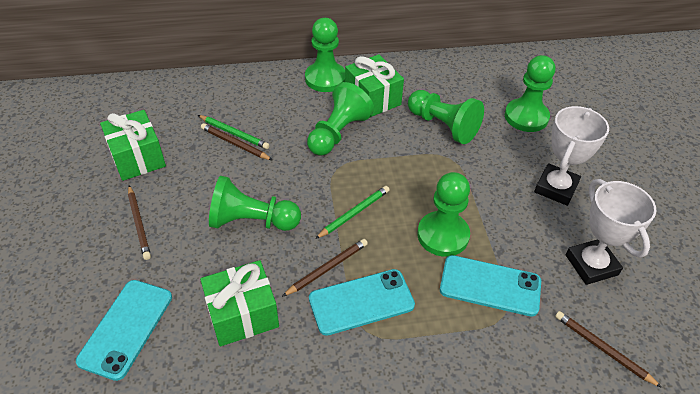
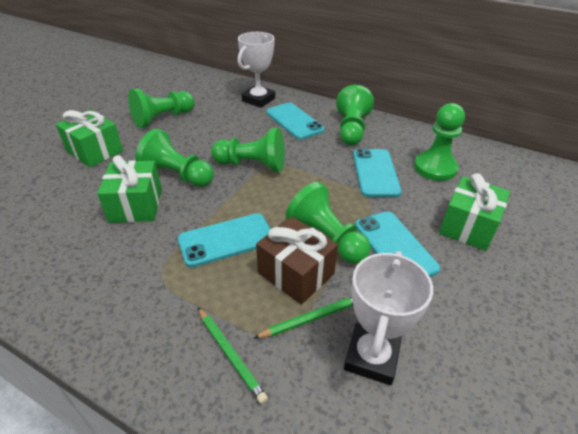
brown gift: none = 0 -> [256,217,338,304] = 1
brown pencil: [128,186,151,260] [201,123,272,160] [282,239,368,297] [555,311,662,388] = 4 -> none = 0
turquoise phone: [76,280,172,381] [309,269,415,336] [440,255,541,317] = 3 -> [178,213,270,267] [266,103,325,140] [353,149,402,197] [355,211,440,277] = 4

